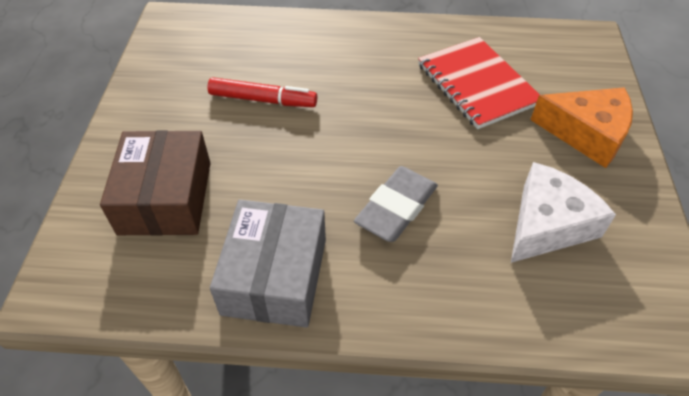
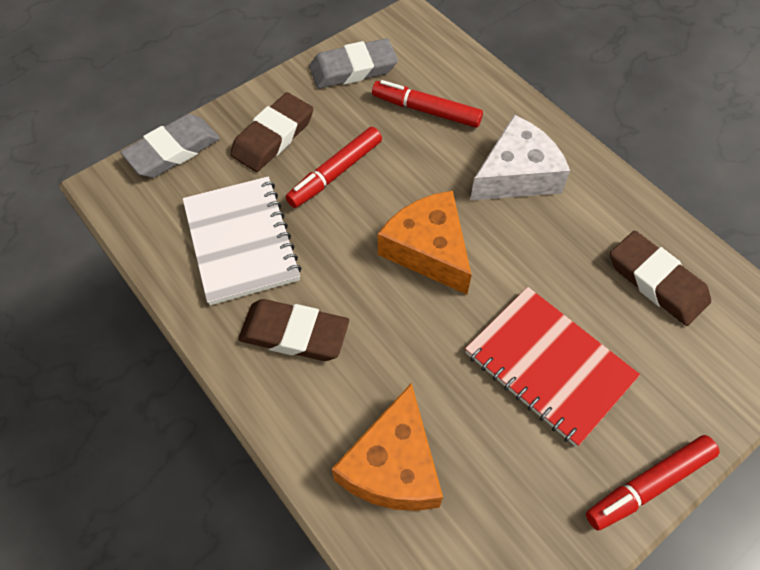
brown box: [100,130,211,236] = 1 -> none = 0
brown eraser: none = 0 -> [230,92,313,172] [238,299,349,361] [610,231,711,326] = 3
grey box: [210,200,326,328] = 1 -> none = 0
grey eraser: [354,166,438,242] = 1 -> [120,114,220,178] [309,38,398,89] = 2
orange cheese: [530,87,633,168] = 1 -> [332,383,443,511] [378,191,472,294] = 2
red marker: [207,77,317,107] = 1 -> [286,127,382,208] [372,80,483,128] [586,435,720,531] = 3
white notebook: none = 0 -> [183,176,301,305] = 1

